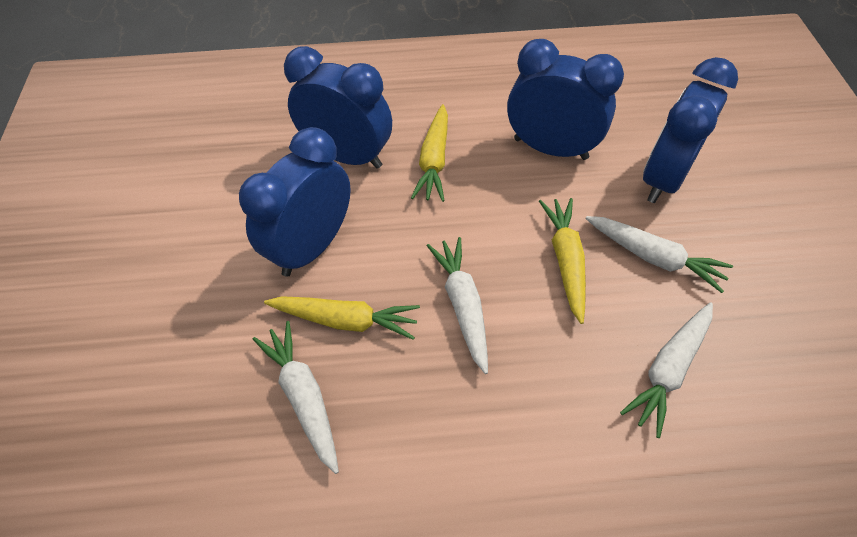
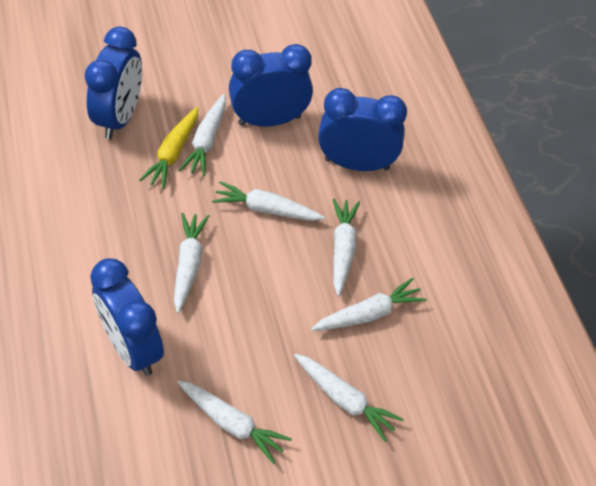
white carrot: [253,321,339,474] [427,237,488,374] [585,216,733,293] [620,302,713,438] = 4 -> [174,213,209,313] [177,381,292,464] [179,94,226,176] [212,181,325,221] [294,354,404,442] [311,278,426,331] [333,199,360,296] = 7
yellow carrot: [264,296,420,340] [411,104,448,202] [539,198,586,324] = 3 -> [139,107,198,189] = 1

